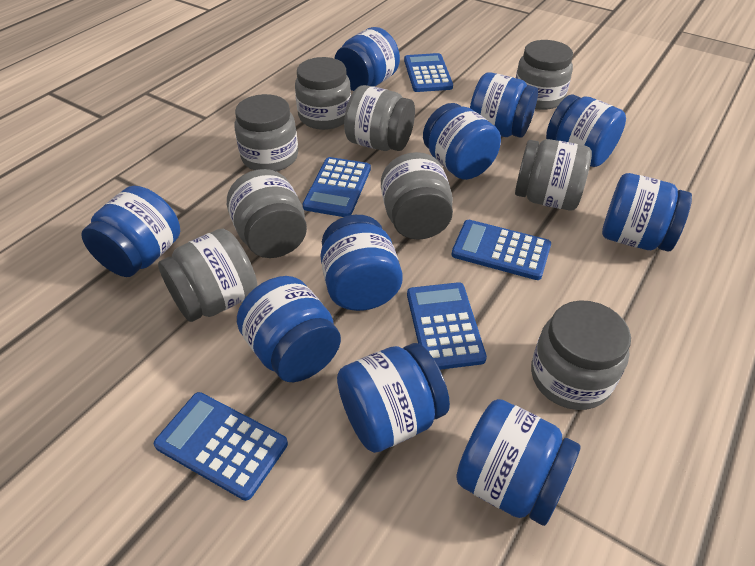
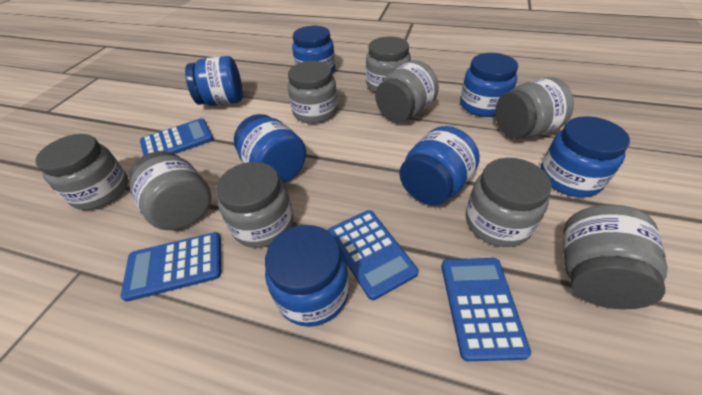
blue calculator: [154,392,288,501] [302,157,371,217] [404,53,453,92] [407,282,487,370] [452,220,551,280] = 5 -> [121,232,221,302] [140,118,214,156] [328,210,418,300] [441,258,531,361] = 4
blue jar: [81,186,180,277] [237,276,341,382] [321,215,403,311] [334,27,400,91] [337,343,450,453] [423,103,501,180] [456,399,580,526] [470,72,538,138] [546,94,626,167] [602,173,692,252] = 10 -> [185,56,242,106] [234,114,306,183] [265,225,349,327] [292,26,335,73] [399,126,480,206] [460,53,518,117] [541,116,630,197] = 7

